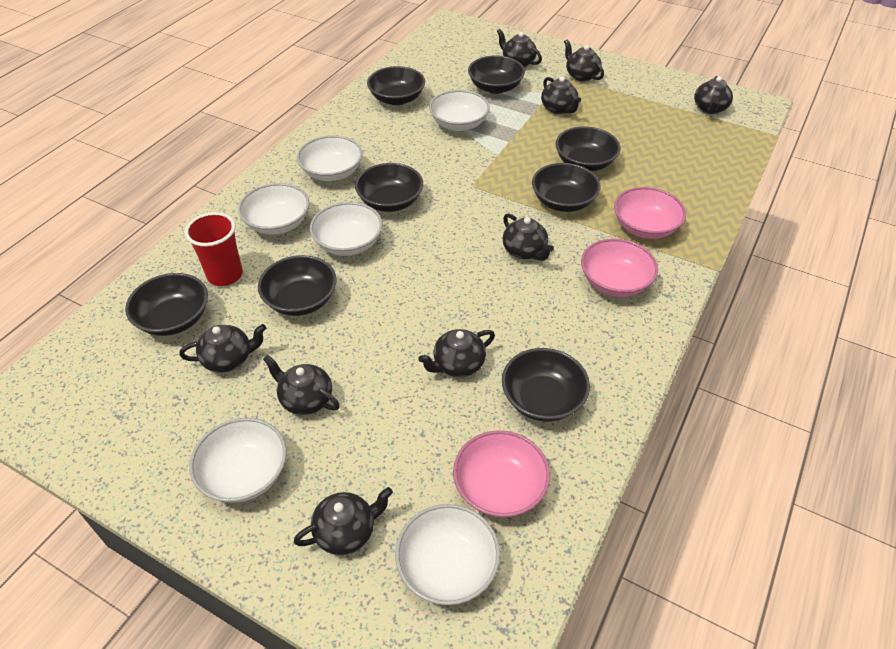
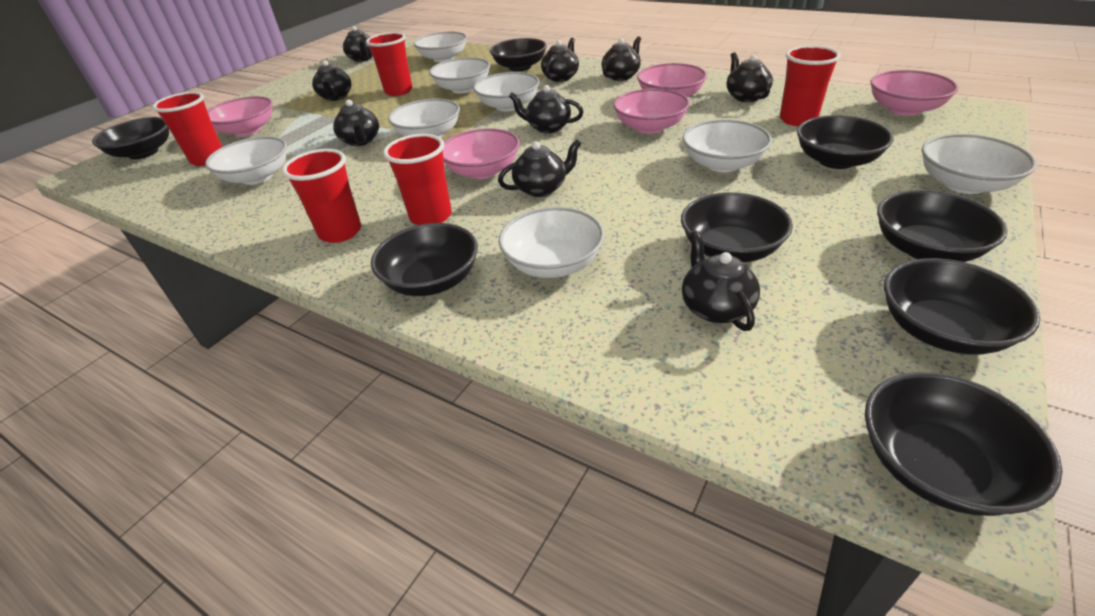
pink bowl: [453,430,550,518] [581,239,658,297] [614,187,686,239] = 3 -> [207,96,273,136] [443,128,520,179] [614,89,690,134] [637,63,707,97] [870,70,959,116] = 5
red cup: [185,212,243,286] = 1 -> [152,92,223,166] [282,149,361,243] [366,32,413,96] [383,134,452,225] [780,45,841,126] = 5
white bowl: [189,418,287,503] [238,183,309,235] [297,135,363,181] [310,202,383,256] [395,504,500,605] [429,90,490,131] = 6 -> [205,136,287,185] [388,99,460,138] [414,32,467,62] [429,57,490,93] [473,72,539,111] [499,207,604,278] [683,119,772,172] [922,134,1037,194] = 8

